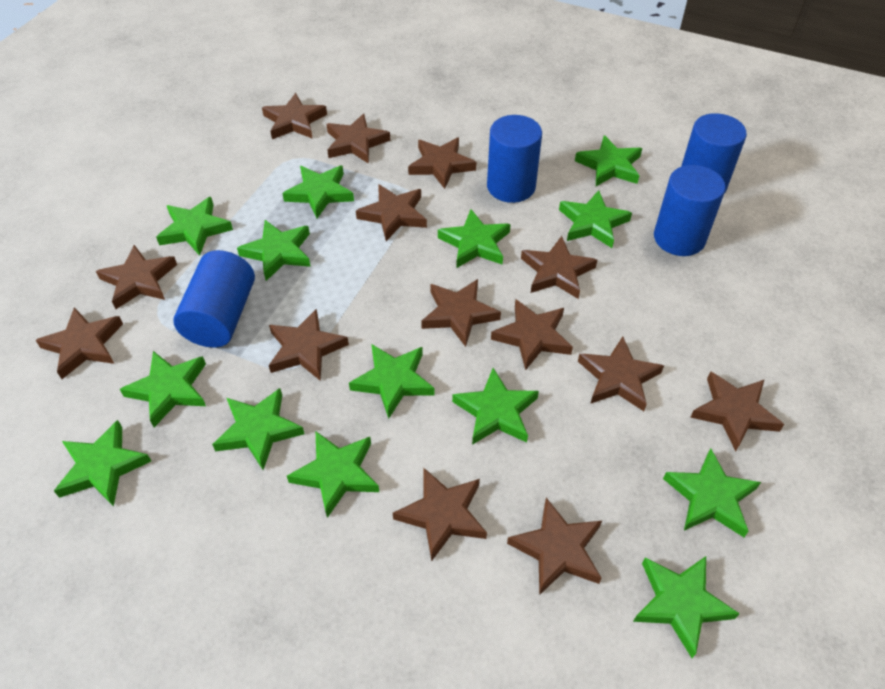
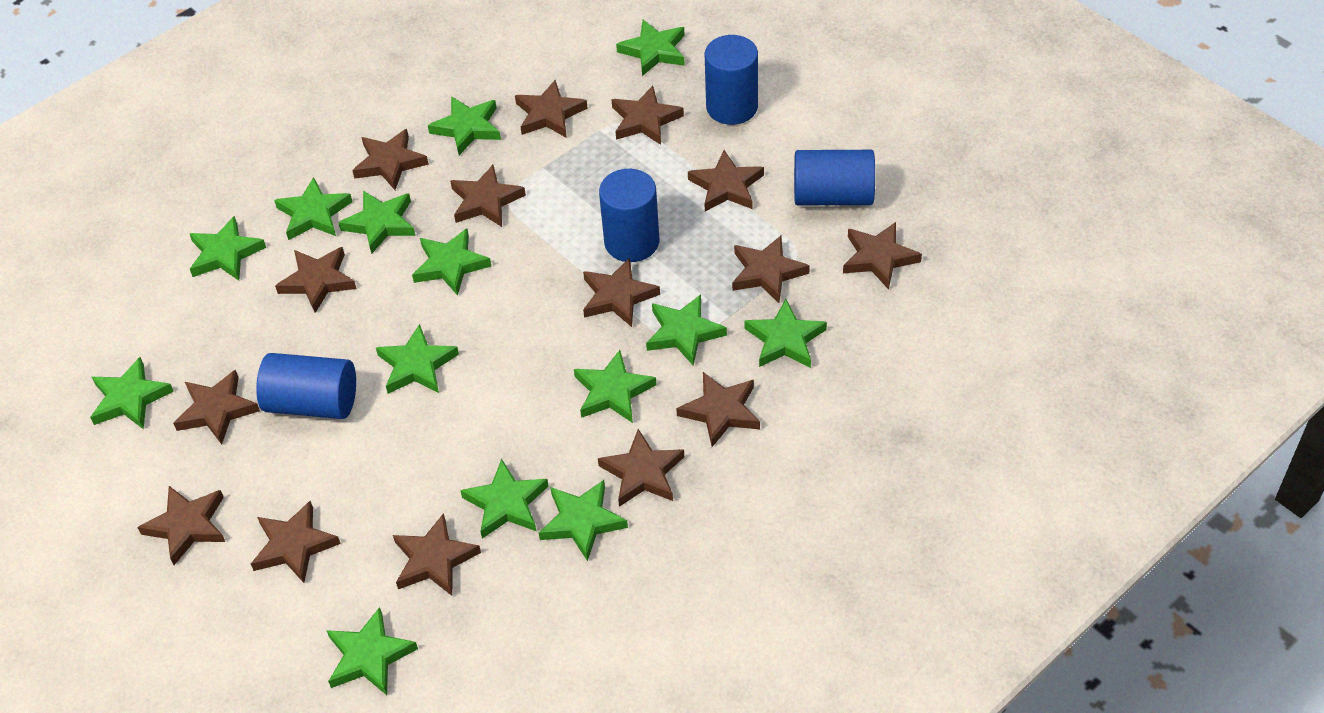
brown star: [35,307,123,379] [96,245,177,309] [262,93,327,139] [269,309,349,381] [326,114,390,164] [356,184,427,241] [393,468,487,561] [408,137,476,189] [421,279,501,347] [491,299,573,370] [507,498,602,595] [521,236,597,299] [578,336,664,411] [690,371,784,452] = 14 -> [137,486,225,565] [173,370,260,444] [251,501,341,583] [275,247,357,313] [352,129,429,190] [393,513,481,596] [450,165,526,227] [515,80,588,138] [583,258,660,327] [598,429,684,507] [611,86,684,145] [676,372,760,447] [688,150,764,212] [732,236,810,303] [843,222,922,290] = 15

